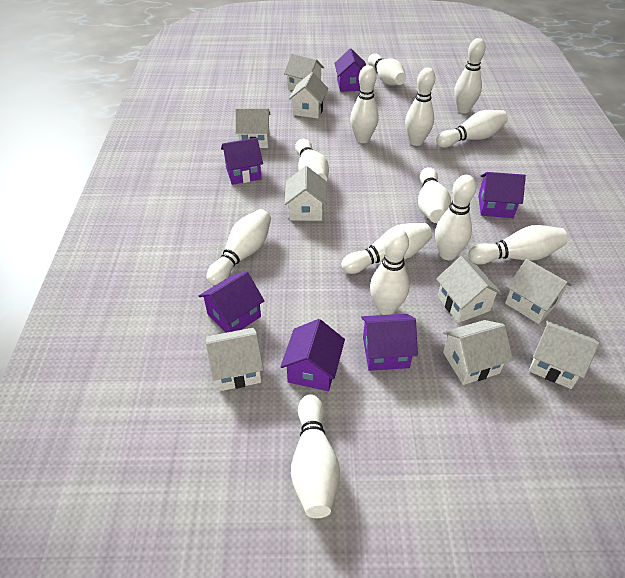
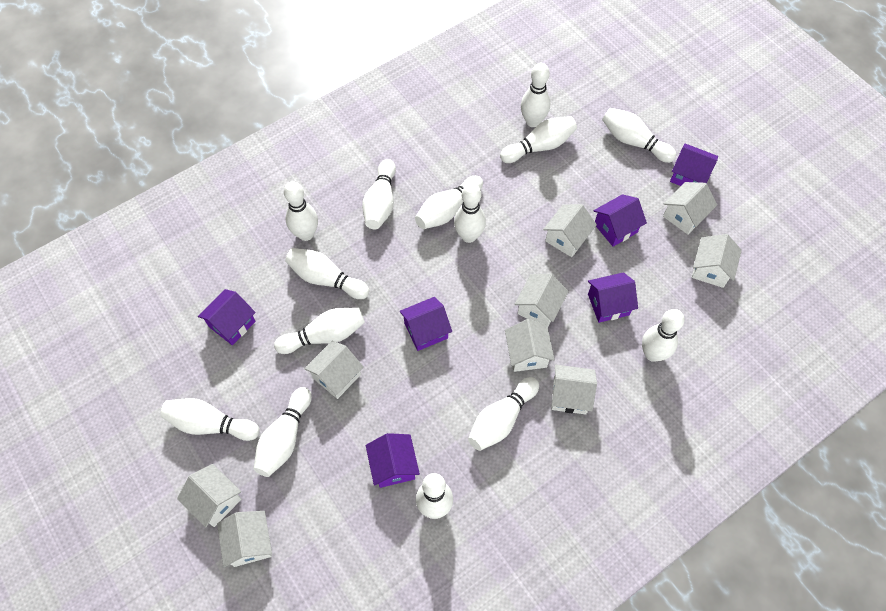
white bowling pin: [206,209,271,286] [291,394,340,518] [295,139,329,181] [341,223,432,274] [350,65,379,143] [368,53,406,85] [370,228,410,315] [405,68,435,146] [418,167,451,223] [435,175,476,260] [436,110,508,148] [454,38,486,113] [468,225,568,265] = 13 -> [160,398,260,441] [254,387,312,477] [274,308,365,354] [284,182,318,241] [285,248,369,299] [362,159,396,229] [415,176,483,229] [416,473,453,519] [454,183,486,243] [468,377,539,451] [500,116,577,163] [521,63,550,127] [602,108,676,163] [642,309,685,362] = 14

